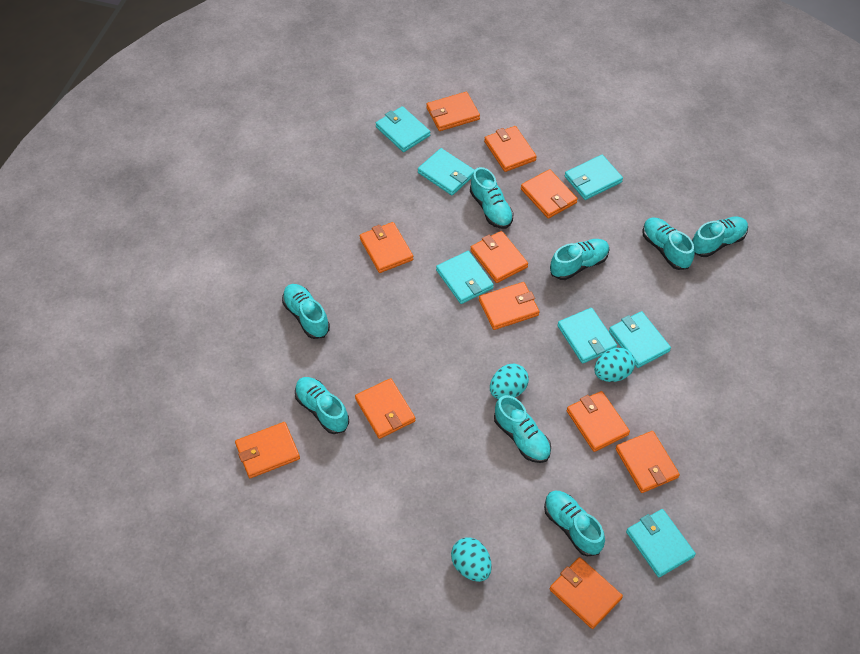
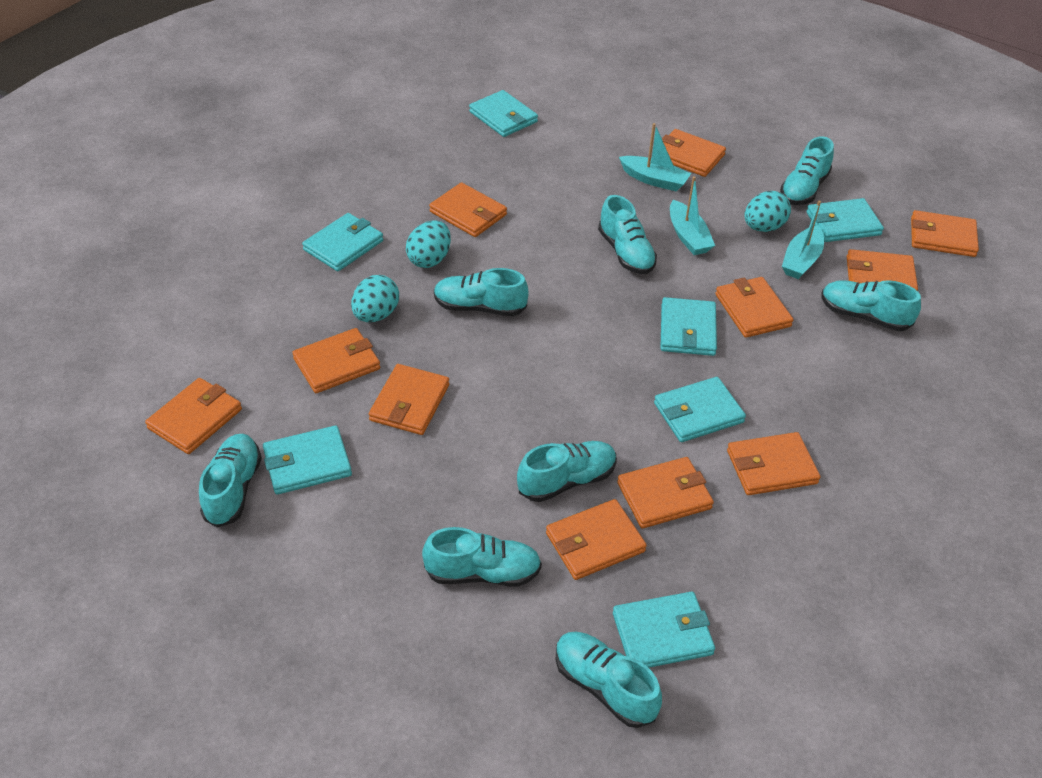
turquoise boat: none = 0 -> [619,123,691,191] [670,176,715,255] [782,201,824,279] = 3

